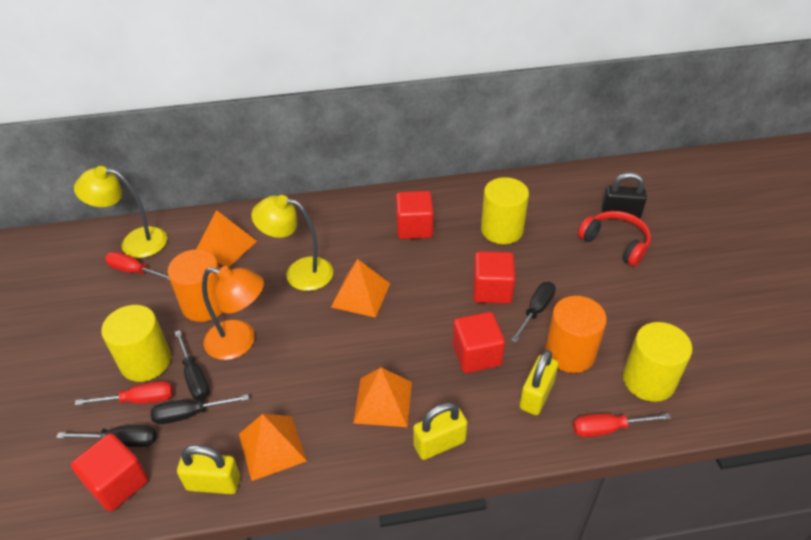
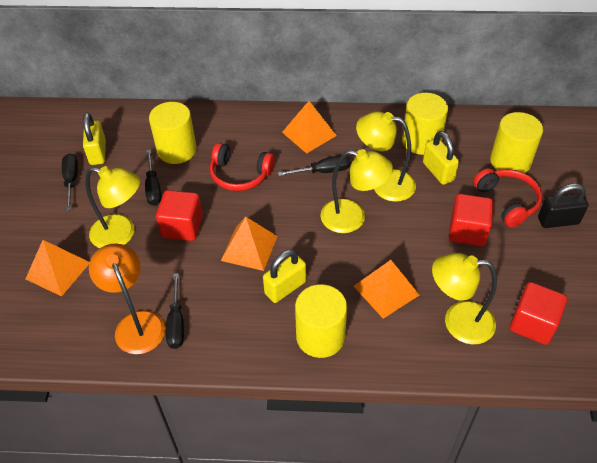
orange cylinder: [168,249,223,322] [545,296,607,373] = 2 -> none = 0
red cube: [71,433,148,512] [396,191,434,239] [452,312,505,373] [473,251,516,304] = 4 -> [156,190,203,241] [449,194,493,246] [510,282,567,345] = 3
red headphones: [578,211,651,267] = 1 -> [210,142,275,191] [473,168,542,228] = 2
red screwdriver: [75,381,173,406] [105,251,170,280] [573,413,671,437] = 3 -> none = 0
yellow cylinder: [101,305,171,382] [481,177,529,244] [623,322,693,402] = 3 -> [149,102,197,164] [295,284,347,358] [402,93,448,155] [490,112,543,173] = 4
yellow lamp: [74,166,167,258] [251,195,333,291] = 2 -> [85,166,140,248] [320,149,393,233] [356,111,416,202] [432,253,497,345] = 4

